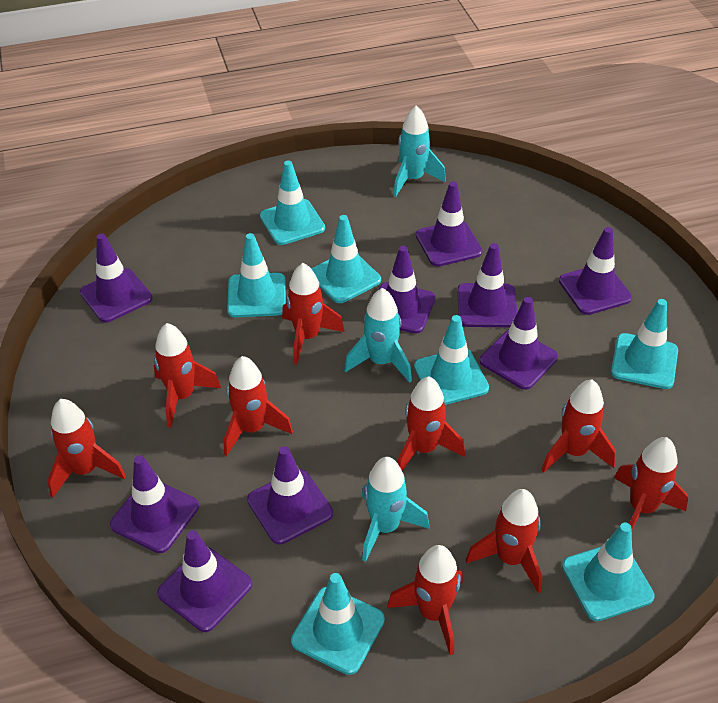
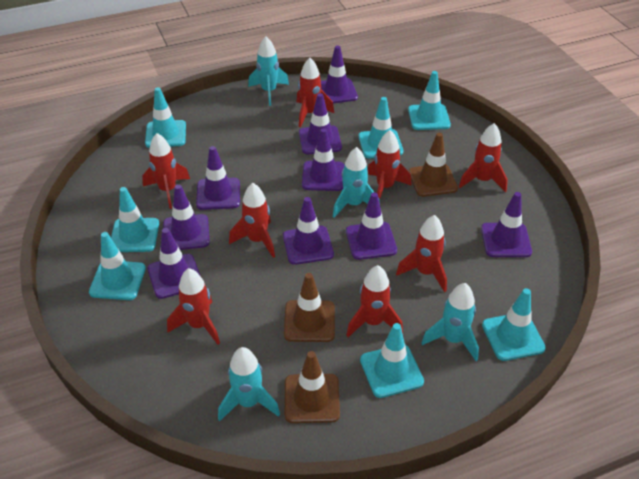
brown traffic cone: none = 0 -> [284,273,335,342] [285,351,340,423] [409,133,458,197] = 3
red rocket: [47,399,126,498] [154,323,221,428] [224,356,293,456] [282,263,345,365] [387,545,463,655] [398,376,465,471] [466,489,542,593] [541,379,616,473] [614,437,688,530] = 9 -> [142,133,190,209] [167,268,220,345] [229,183,275,258] [296,58,335,128] [346,265,403,337] [368,130,412,199] [396,215,447,292] [459,123,508,192] = 8
turquoise rocket: [344,288,412,383] [362,457,430,562] [393,105,446,197] = 3 -> [218,347,280,422] [248,37,289,106] [333,147,380,218] [422,283,479,361] = 4

